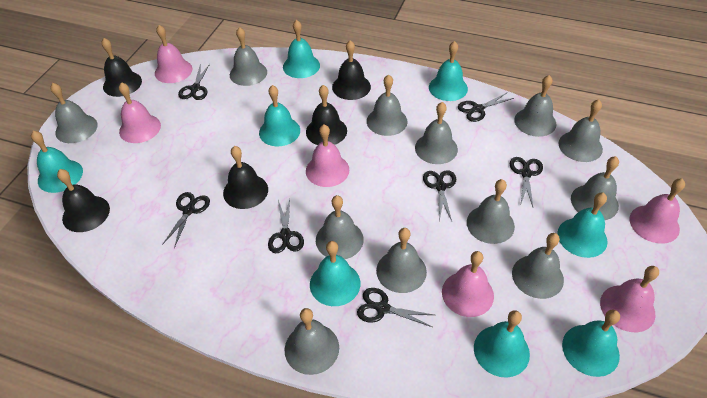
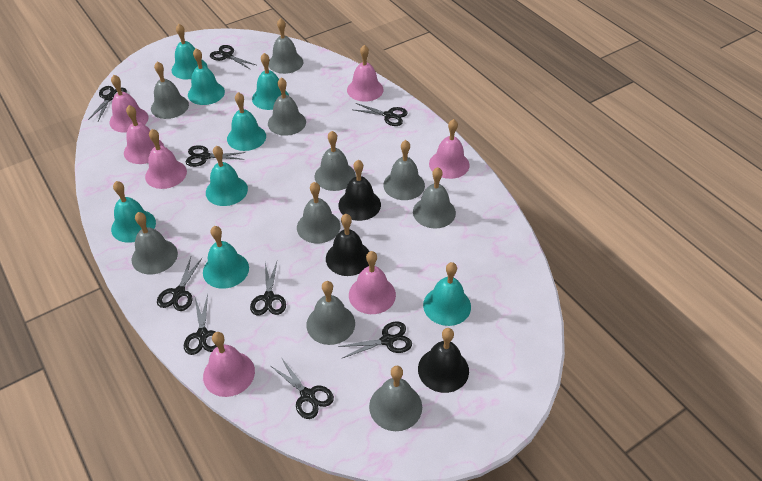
black bell: [57,169,110,232] [101,38,142,97] [223,146,268,209] [306,85,347,145] [332,40,371,100] = 5 -> [326,214,369,276] [338,160,381,221] [418,328,469,393] = 3
black scissors: [162,192,210,248] [178,64,210,100] [268,199,304,253] [357,288,434,327] [423,170,456,222] [458,93,514,122] [510,157,543,207] = 7 -> [88,86,127,121] [157,257,203,311] [184,294,217,355] [186,145,246,167] [210,45,256,70] [250,262,286,316] [271,357,334,419] [338,321,412,358] [354,103,408,126] = 9
grey bell: [50,83,98,143] [230,27,267,86] [285,308,339,375] [316,195,364,259] [367,75,408,136] [376,228,427,293] [415,102,458,164] [467,179,515,244] [512,233,564,299] [514,75,556,137] [559,99,603,162] [571,156,619,220] = 12 -> [132,212,178,274] [151,61,189,119] [268,77,306,136] [269,18,303,74] [297,182,340,244] [306,281,355,345] [314,131,356,191] [369,366,422,431] [383,140,425,200] [413,167,456,229] = 10
pink bell: [119,82,161,143] [155,25,192,83] [306,124,349,187] [442,251,494,317] [600,266,659,332] [629,179,685,244] = 6 -> [109,75,148,133] [124,105,164,164] [145,129,187,189] [203,332,255,397] [347,45,384,102] [349,251,396,314] [429,119,470,179] = 7

